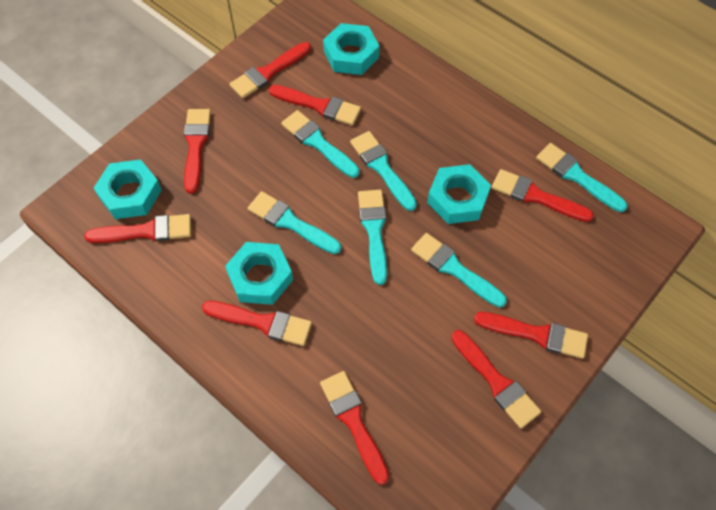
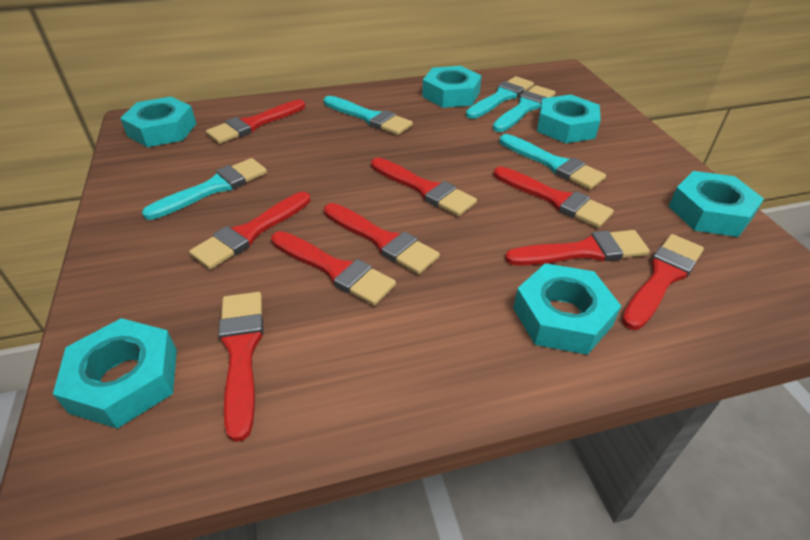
turquoise brush: [248,191,341,254] [281,110,360,178] [350,131,417,211] [358,190,387,285] [411,233,507,308] [536,143,628,212] = 6 -> [142,158,267,220] [324,96,413,135] [466,76,534,119] [493,85,556,132] [499,134,606,190] = 5
turquoise nut: [94,159,162,219] [225,242,293,305] [323,23,379,75] [427,164,491,224] = 4 -> [53,318,177,429] [120,97,196,147] [422,66,482,108] [513,263,621,355] [537,94,601,143] [668,171,764,237] = 6

